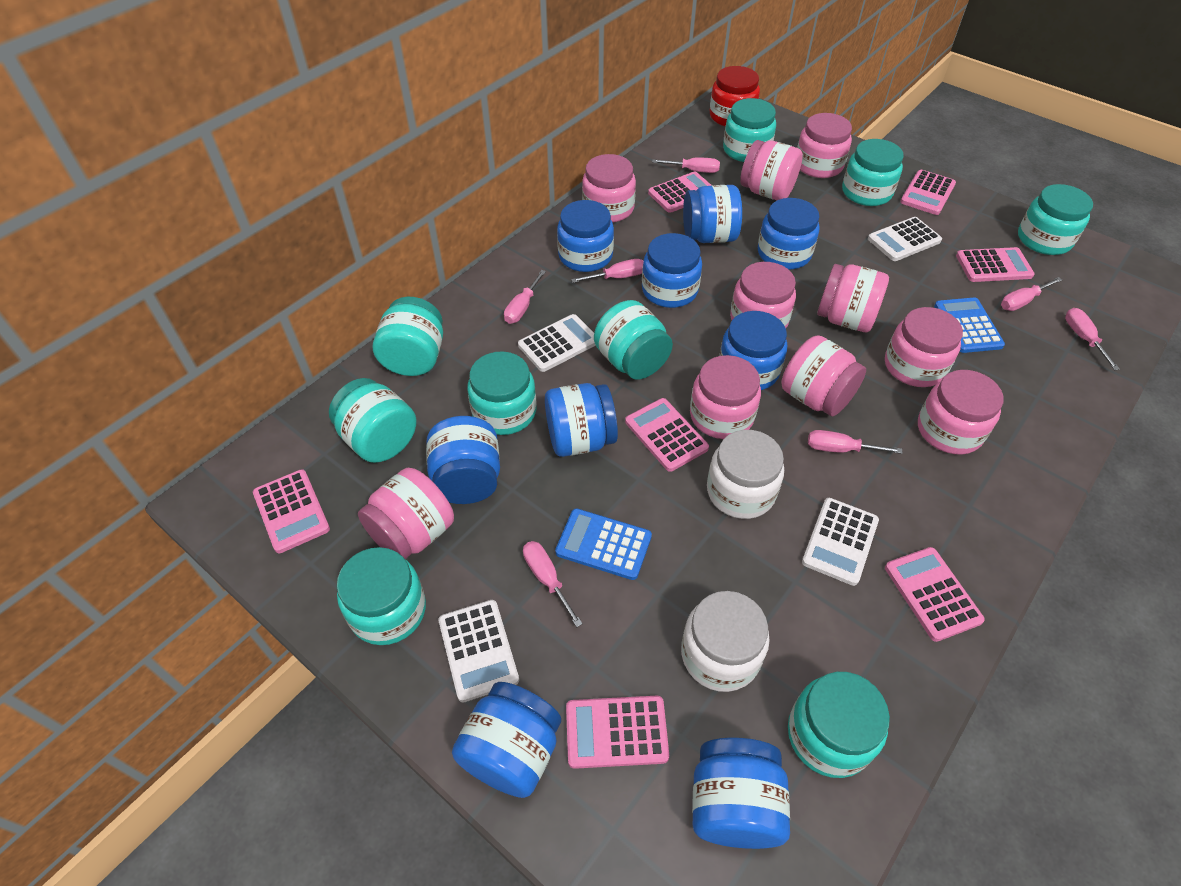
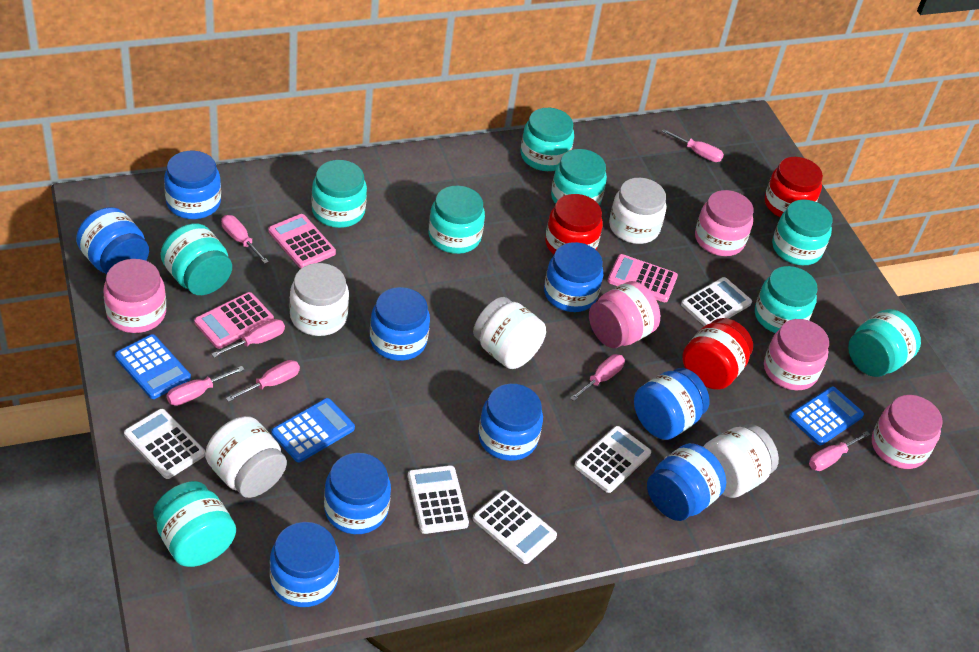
blue calculator: [555,509,652,580] [934,297,1005,353] = 2 -> [115,334,191,399] [272,398,355,462] [789,387,864,445] = 3
pink calculator: [253,469,330,553] [566,696,669,769] [625,398,709,472] [648,171,711,213] [885,547,985,642] [900,170,956,215] [956,247,1035,282] = 7 -> [194,292,274,349] [268,214,336,268] [608,254,678,302] = 3
pink jar: [358,468,454,559] [582,154,636,223] [690,355,761,439] [730,262,796,328] [740,140,803,200] [781,335,866,416] [797,113,852,178] [817,264,889,332] [885,307,963,387] [918,370,1004,454] = 10 -> [103,259,166,333] [589,281,660,348] [695,190,754,256] [764,319,829,390] [872,395,943,469] = 5
red jar: [710,66,760,126] = 1 -> [545,194,603,254] [682,318,753,389] [765,157,823,217] = 3
white calculator: [438,600,519,702] [518,314,596,372] [802,498,879,586] [868,217,942,261] = 4 -> [124,409,205,479] [408,465,469,534] [472,490,557,564] [574,426,651,493] [681,277,752,326] = 5
white jar: [681,591,770,692] [707,430,784,519] = 2 -> [205,416,287,498] [289,263,349,336] [473,297,546,369] [609,178,666,244] [703,424,779,498] = 5

